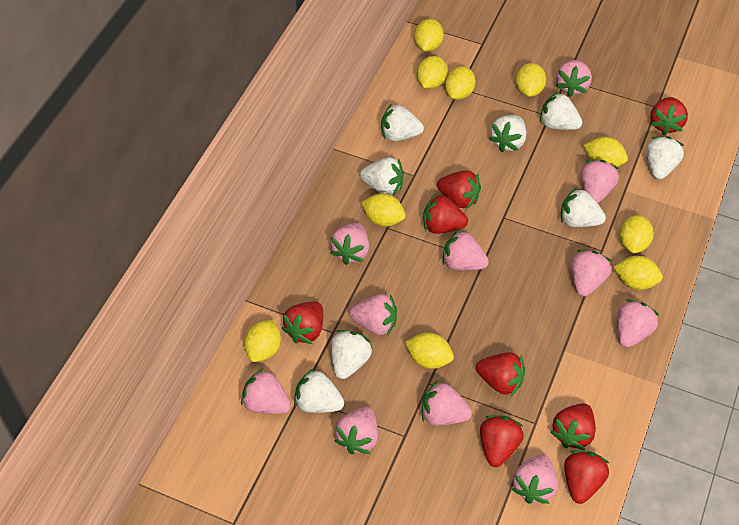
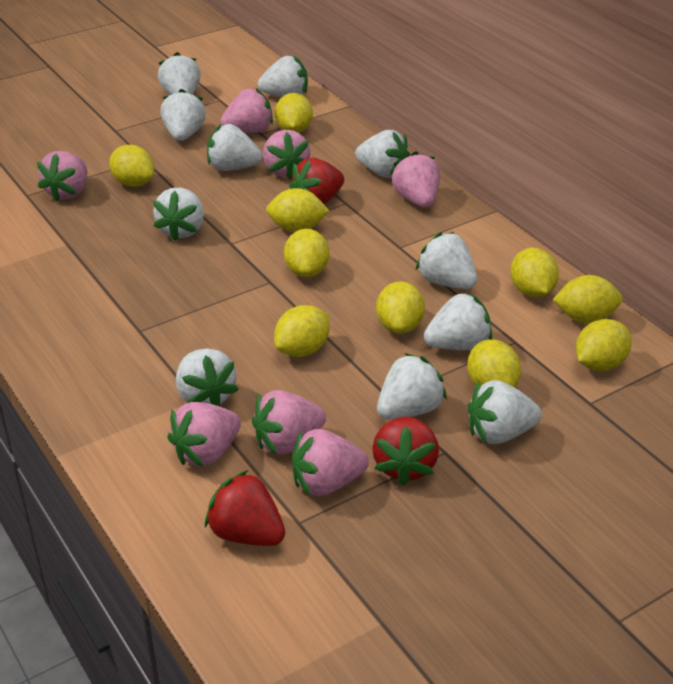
pink strawberry: [241,368,291,414] [330,223,369,265] [334,407,378,454] [349,294,397,336] [422,381,472,426] [442,229,489,270] [511,454,557,504] [556,60,592,97] [571,250,611,296] [581,160,619,203] [617,299,659,348] = 11 -> [37,151,87,202] [167,402,241,467] [220,87,273,133] [252,390,326,455] [263,130,310,180] [292,429,369,496] [391,151,440,208] = 7
red strawberry: [281,302,323,344] [423,194,468,234] [437,171,481,209] [476,352,525,396] [480,415,524,467] [551,403,596,450] [564,450,609,504] [650,97,688,135] = 8 -> [205,470,285,546] [289,158,344,204] [372,416,439,486] = 3
white strawberry: [294,368,344,413] [331,330,372,379] [360,157,404,195] [381,103,424,141] [489,115,526,152] [540,92,582,130] [561,187,606,227] [646,136,684,180] = 8 -> [153,188,204,241] [158,52,201,95] [161,89,206,141] [176,349,239,406] [207,124,262,171] [258,55,308,97] [355,130,410,178] [377,353,447,420] [416,232,477,289] [424,292,492,350] [468,380,542,444] = 11

